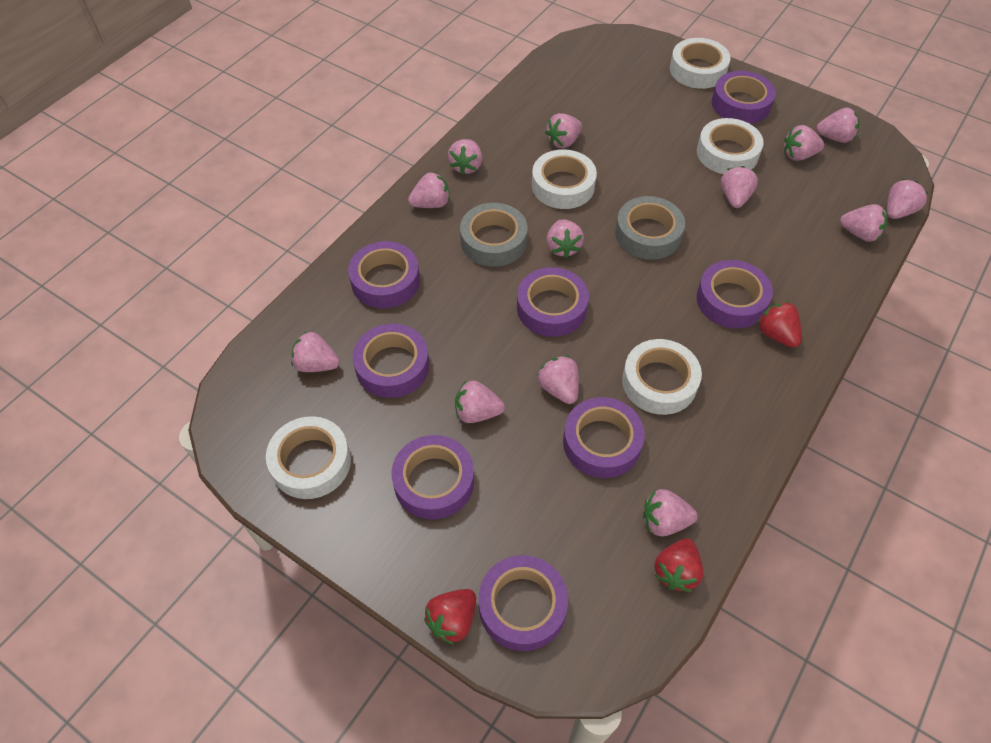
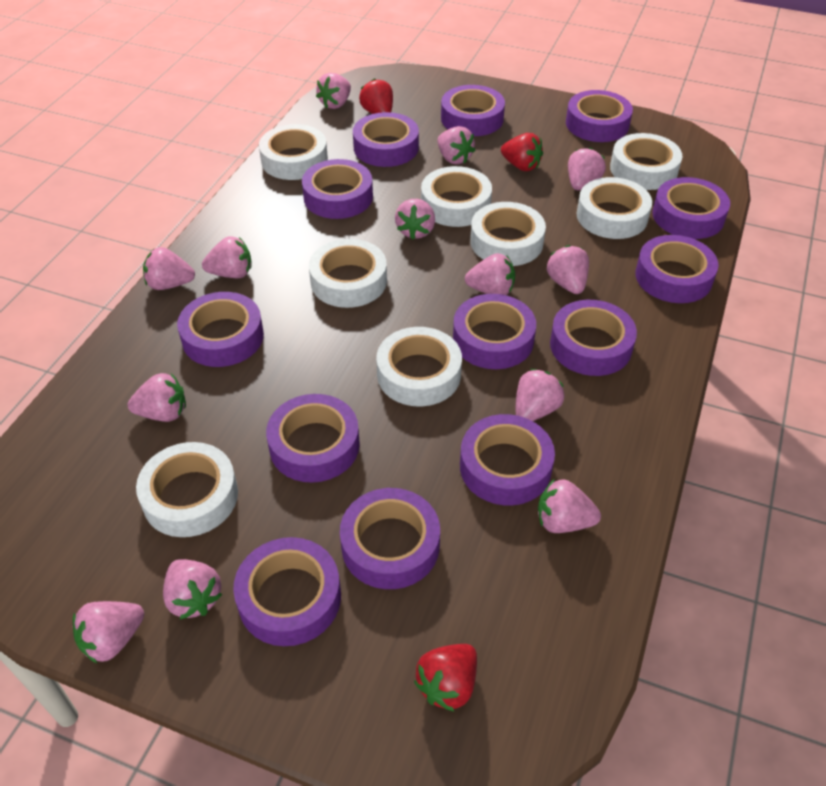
grey tape: [460,203,528,267] [615,196,685,260] = 2 -> none = 0
purple tape: [348,241,420,308] [352,324,429,398] [392,435,474,520] [479,555,568,651] [517,267,589,337] [563,397,645,478] [696,260,773,329] [712,71,776,124] = 8 -> [177,292,264,367] [233,537,341,646] [266,394,360,483] [302,159,373,219] [340,488,440,589] [353,112,419,167] [441,85,505,136] [453,294,536,369] [460,414,555,506] [550,300,637,376] [566,90,633,142] [635,235,719,303] [652,177,730,239] = 13
white tape: [266,416,351,499] [532,149,597,209] [622,339,702,415] [670,38,731,89] [697,118,764,174] = 5 -> [136,442,238,537] [259,124,328,180] [309,239,387,308] [376,327,462,407] [421,166,492,227] [470,202,546,266] [576,177,652,239] [610,133,682,190] = 8

